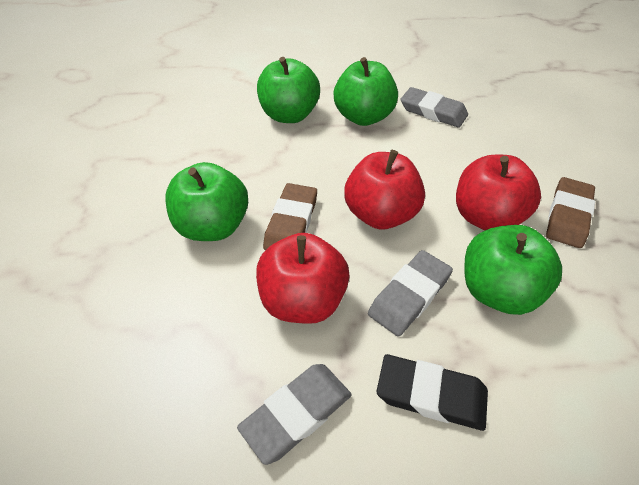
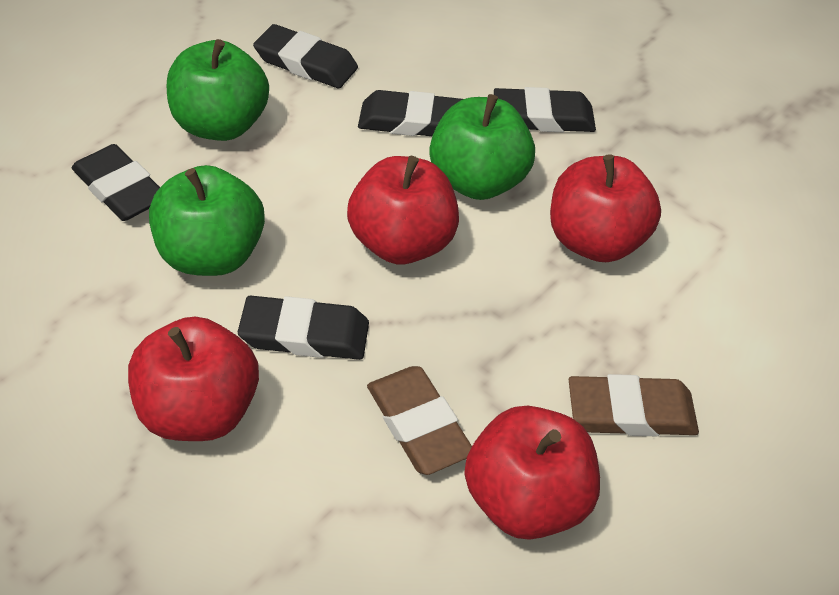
black eraser: [377,354,488,431] = 1 -> [72,144,160,221] [238,295,369,360] [253,24,358,88] [358,90,463,136] [494,87,596,132] = 5
green apple: [165,162,248,241] [257,57,320,123] [334,57,398,126] [465,225,562,315] = 4 -> [149,165,265,276] [167,39,269,141] [429,94,535,200] = 3
grey eraser: [237,364,351,465] [368,250,453,337] [401,87,468,128] = 3 -> none = 0
red apple: [256,233,350,324] [344,150,425,229] [456,155,541,230] = 3 -> [128,317,259,441] [347,156,459,264] [464,406,600,540] [550,154,661,262] = 4

